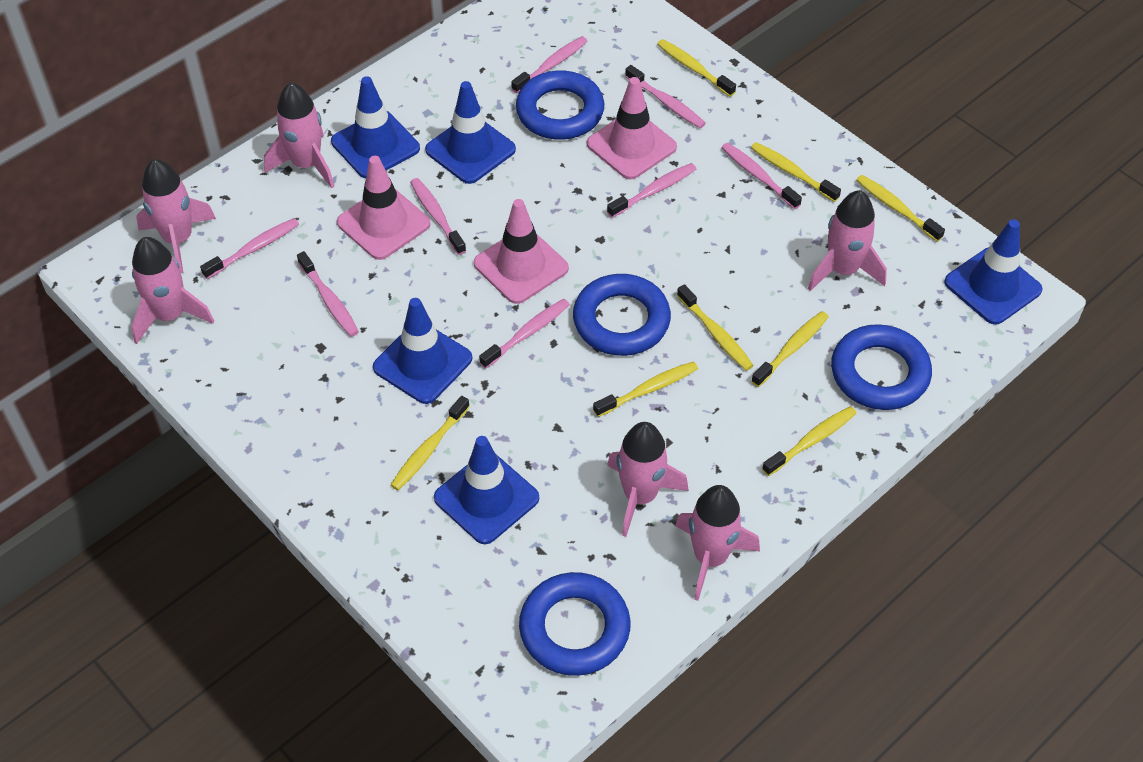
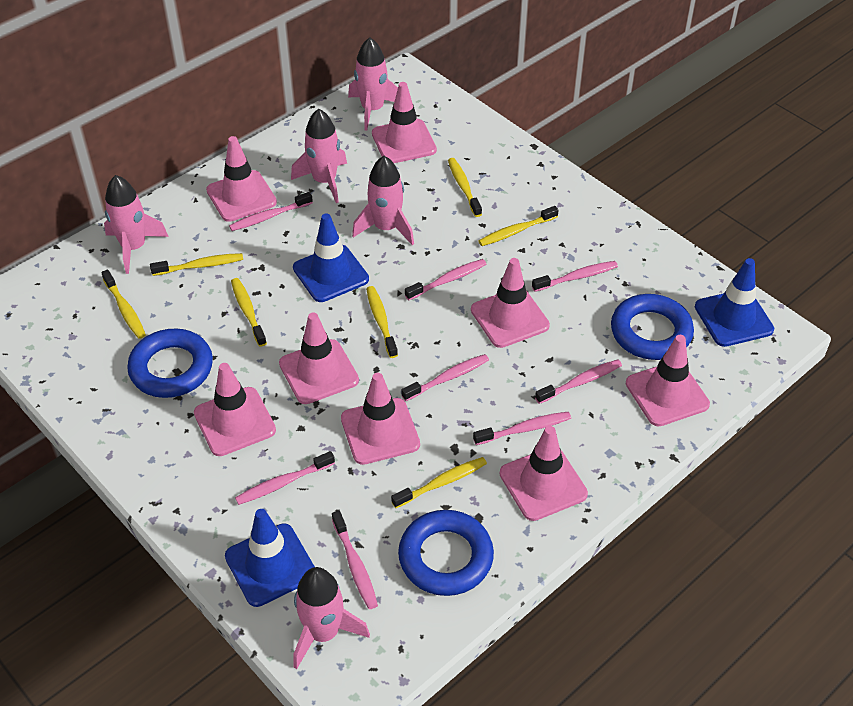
blue ring: [516,70,604,140] [519,572,630,676] [573,274,671,356] [831,324,932,410] = 4 -> [127,329,213,398] [398,510,494,596] [611,294,694,360] = 3
blue traffic cone: [331,76,420,179] [373,298,472,404] [425,81,516,184] [434,436,539,544] [944,219,1043,325] = 5 -> [225,509,315,607] [293,213,369,302] [695,258,774,347] = 3
pink rocket: [132,237,214,344] [136,159,216,273] [264,82,335,188] [607,422,689,537] [675,485,760,601] [808,190,887,291] = 6 -> [104,175,169,274] [291,109,347,203] [294,567,370,669] [348,37,398,131] [352,156,414,245] = 5
pink traffic cone: [337,156,430,260] [474,199,569,304] [587,77,677,179] = 3 -> [194,363,276,456] [206,136,277,222] [279,312,359,404] [341,373,420,465] [372,82,437,163] [471,258,550,348] [500,426,588,521] [626,335,710,426] = 8
yellow toothbrush: [390,396,470,490] [593,361,698,417] [657,39,736,97] [677,284,754,371] [751,142,841,202] [751,311,829,387] [762,406,857,476] [856,175,945,242] = 8 -> [101,270,146,339] [150,253,243,276] [231,278,267,347] [366,286,398,358] [391,457,487,508] [448,158,482,217] [479,206,559,246] = 7

